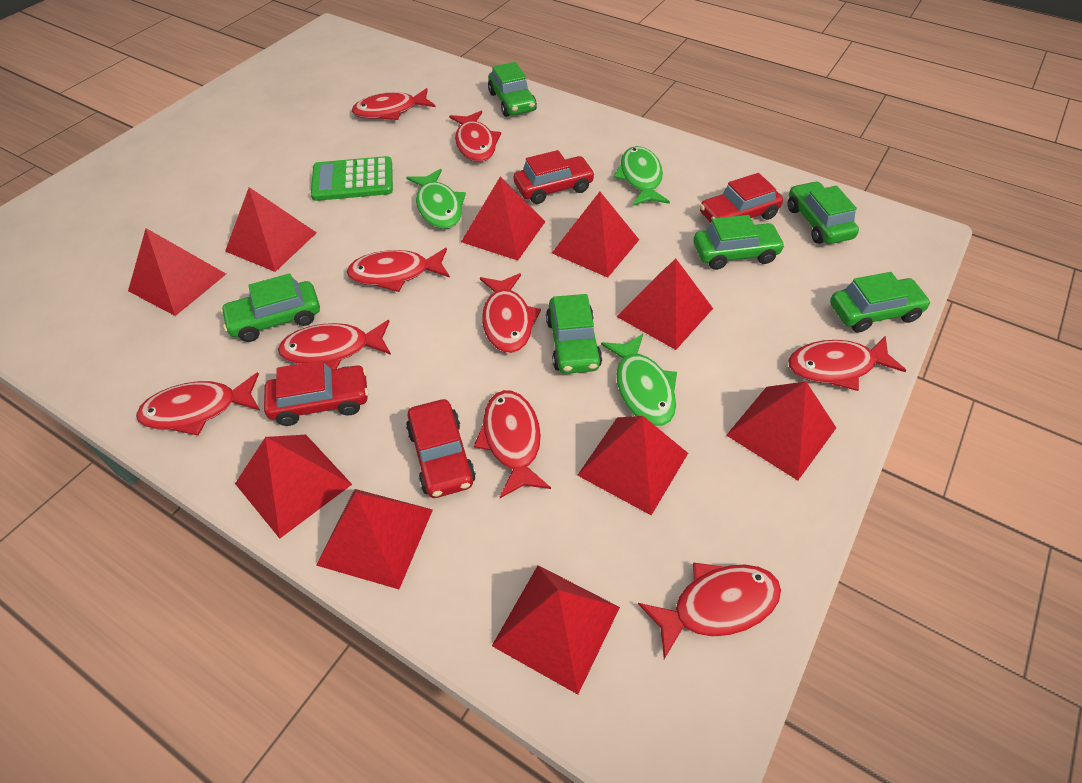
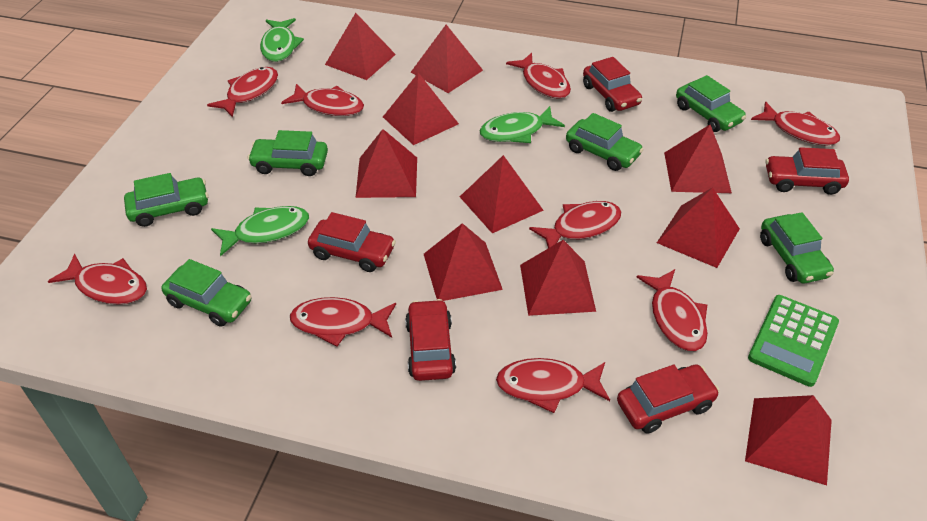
red car: [264,360,369,426] [406,399,476,498] [514,150,595,204] [700,173,783,223] = 4 -> [308,212,396,272] [405,299,456,381] [583,57,642,112] [617,365,720,434] [766,147,849,195] = 5

